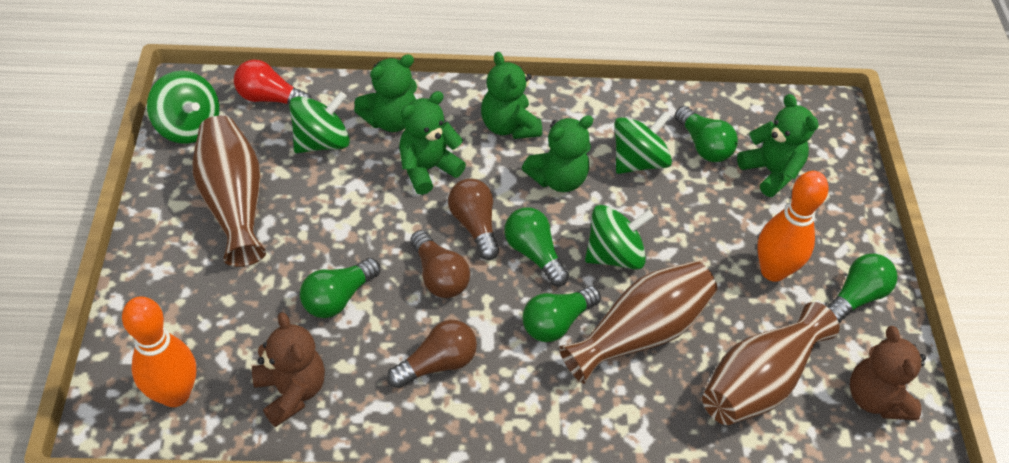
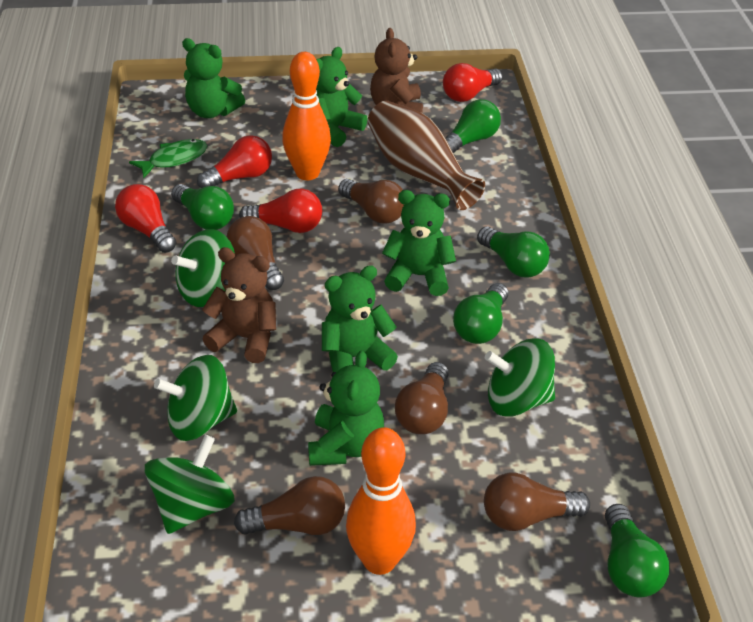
brown light bulb: [387,320,477,388] [410,230,470,298] [448,178,499,260] = 3 -> [227,216,284,290] [234,476,345,535] [338,179,404,224] [395,362,449,434] [484,473,590,531] = 5
brown vase: [192,116,266,267] [559,261,717,384] [702,302,839,425] = 3 -> [368,101,485,210] = 1
green fish: none = 0 -> [129,139,207,178] = 1
red light bulb: [234,60,312,105] = 1 -> [115,184,176,253] [197,135,272,188] [239,189,322,233] [443,63,503,102] = 4

